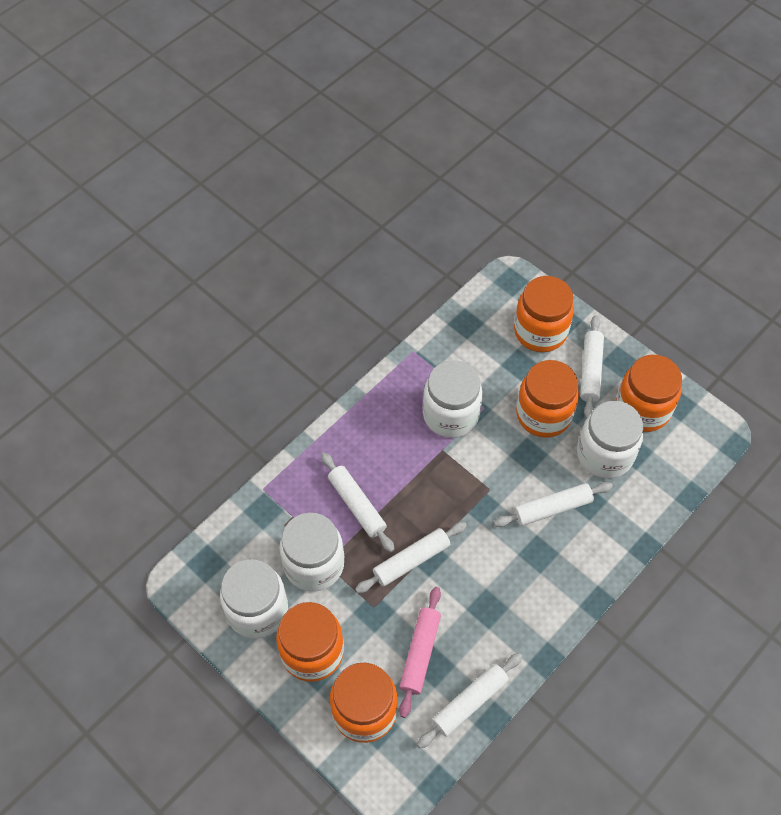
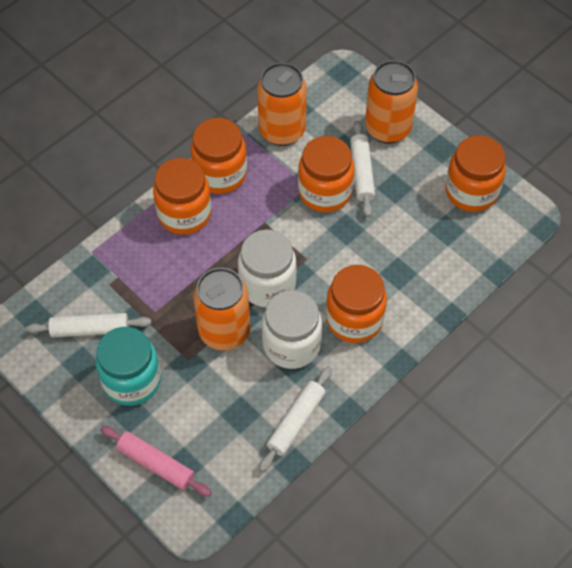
orange can: none = 0 -> [193,268,250,350] [257,63,307,146] [365,60,418,144] = 3
turquoise jar: none = 0 -> [96,327,161,406] = 1
white jar: [220,559,288,638] [280,513,344,592] [423,360,483,438] [577,401,643,479] = 4 -> [238,230,297,307] [262,290,322,369] = 2
white rolling pin: [321,452,395,552] [355,522,467,593] [417,653,523,749] [494,482,613,527] [580,315,604,418] = 5 -> [26,313,151,338] [259,366,332,472] [350,120,375,217] = 3

